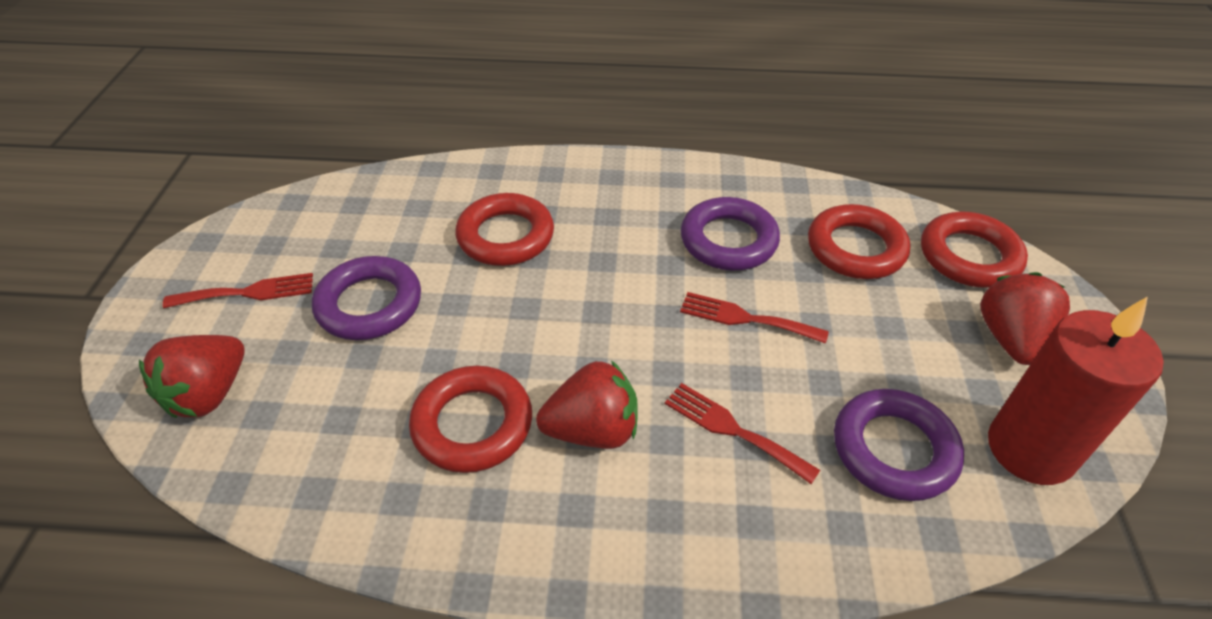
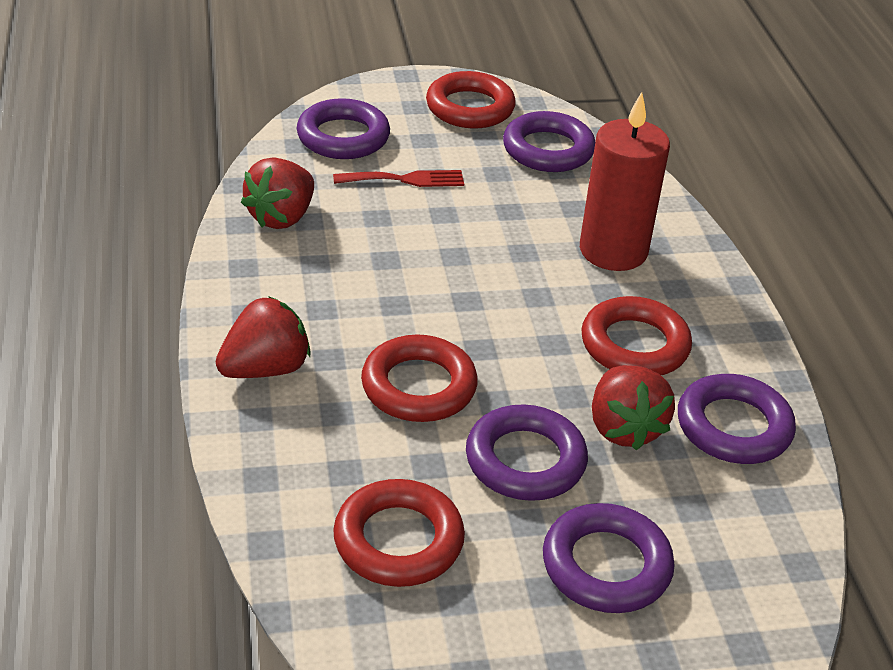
purple ring: [312,256,421,340] [681,197,780,270] [834,389,964,501] = 3 -> [297,98,390,159] [466,404,588,501] [503,111,595,172] [543,503,675,613] [678,374,796,464] = 5
red fork: [163,273,313,308] [665,383,820,484] [680,292,829,344] = 3 -> [333,170,464,187] = 1

